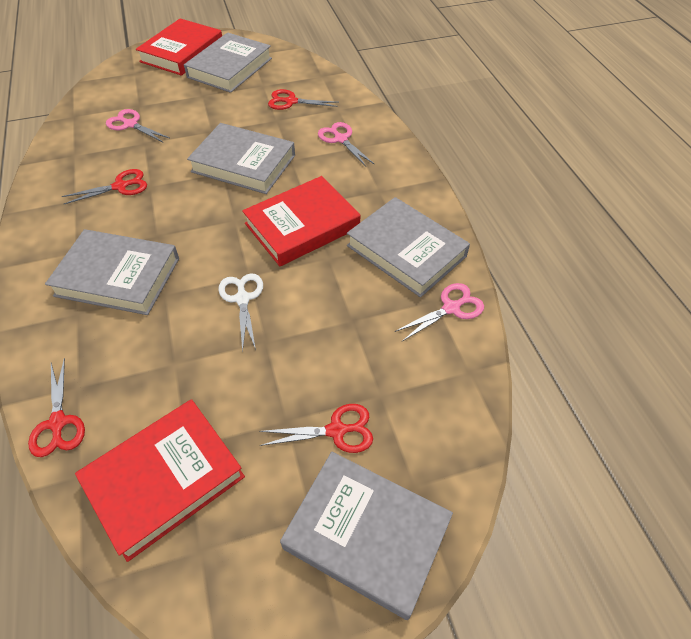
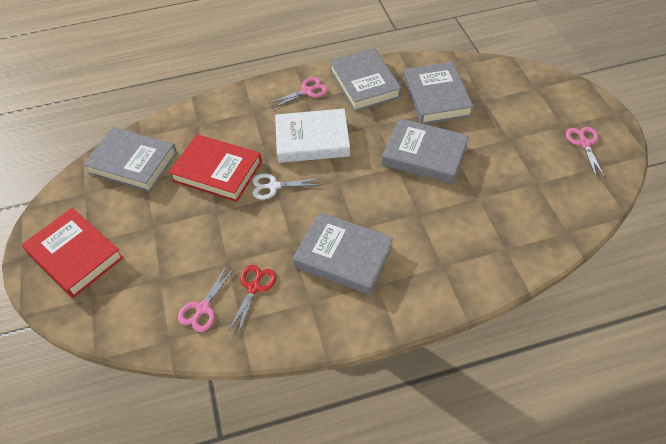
red book: [75,399,245,562] [136,19,222,76] [242,176,360,266] = 3 -> [21,208,124,298] [169,134,262,202] = 2
red scissors: [28,358,85,457] [62,169,147,204] [259,404,373,453] [268,89,339,110] = 4 -> [228,265,276,334] = 1
white book: none = 0 -> [275,109,350,163] = 1

